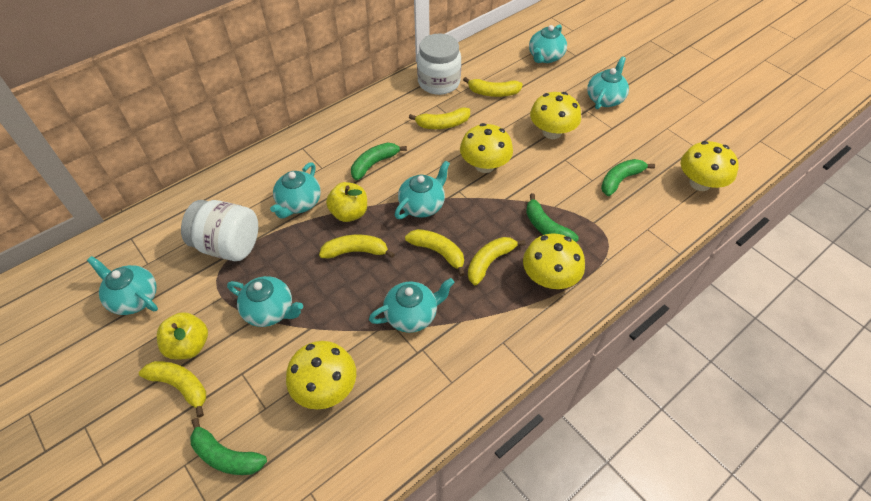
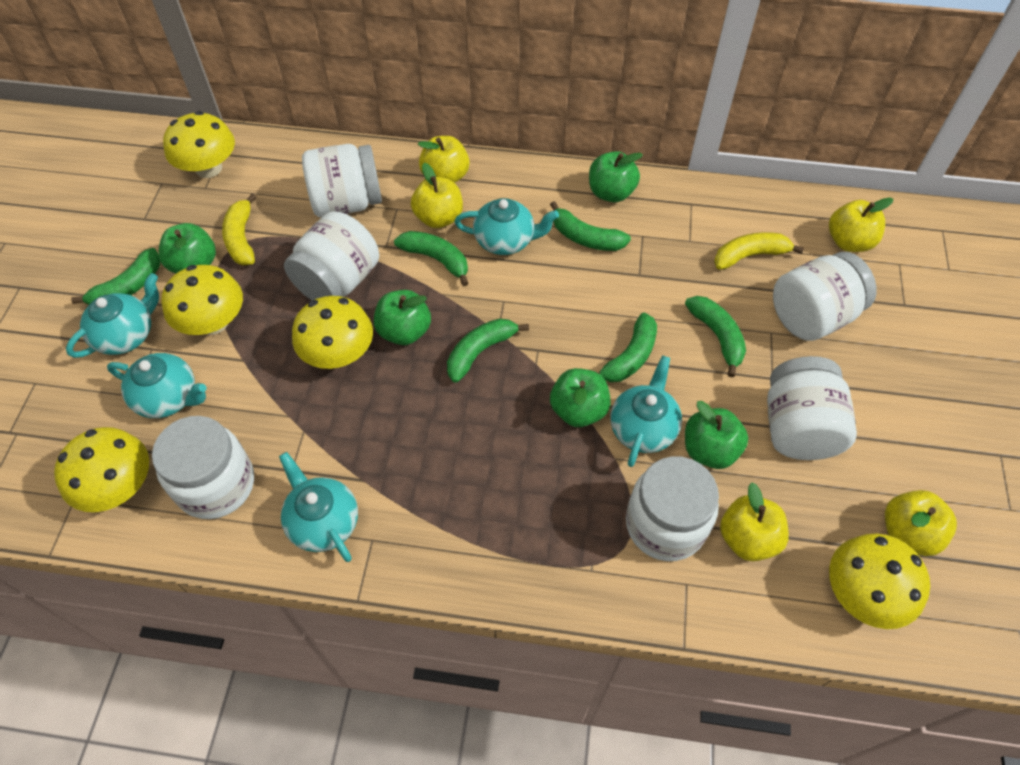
green apple: none = 0 -> [158,223,216,273] [374,290,431,345] [550,368,611,427] [589,151,643,202] [685,401,748,469] = 5
green banana: [190,418,267,475] [351,143,407,180] [526,193,579,242] [601,159,655,196] = 4 -> [71,248,160,305] [394,231,469,286] [447,318,529,383] [550,201,631,251] [599,312,657,382] [685,296,746,377] = 6
turquoise teapot: [87,256,158,315] [227,276,303,327] [270,162,321,219] [369,278,454,333] [395,160,450,219] [529,24,567,63] [587,56,629,109] = 7 -> [66,273,159,358] [107,353,206,418] [279,452,358,562] [455,198,559,255] [610,355,682,467] = 5
white jar: [181,200,258,261] [417,34,461,95] = 2 -> [152,416,254,519] [284,211,379,300] [302,144,382,218] [626,456,719,561] [767,356,857,460] [773,252,877,341] = 6
yellow apple: [157,312,208,360] [326,182,367,222] = 2 -> [411,163,463,228] [418,136,470,183] [720,482,789,561] [829,197,893,252] [885,490,957,556] = 5
yellow banana: [139,361,206,418] [319,235,395,258] [405,229,465,276] [409,107,470,129] [463,77,523,97] [468,237,526,285] = 6 -> [222,193,257,265] [714,232,804,270] = 2

